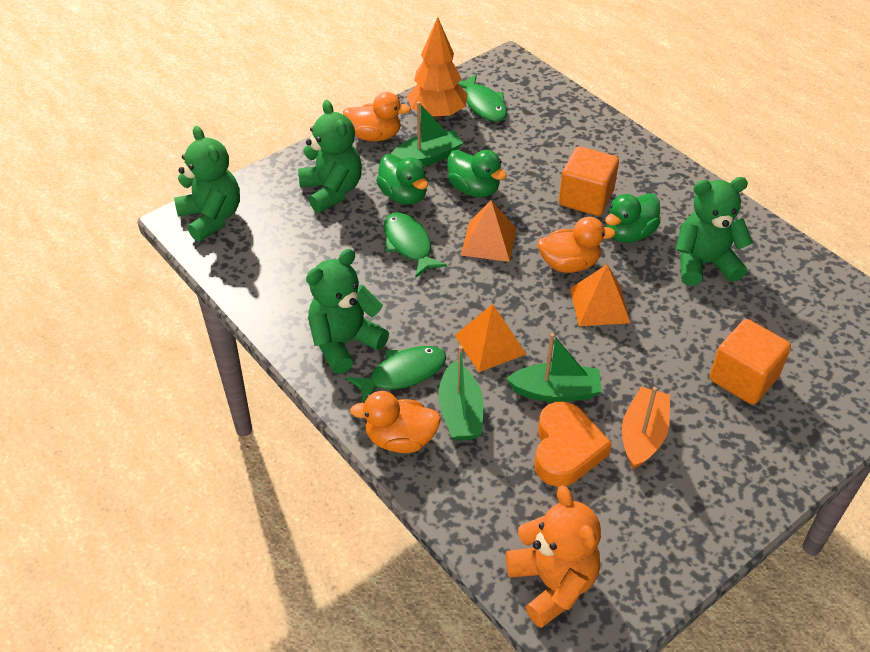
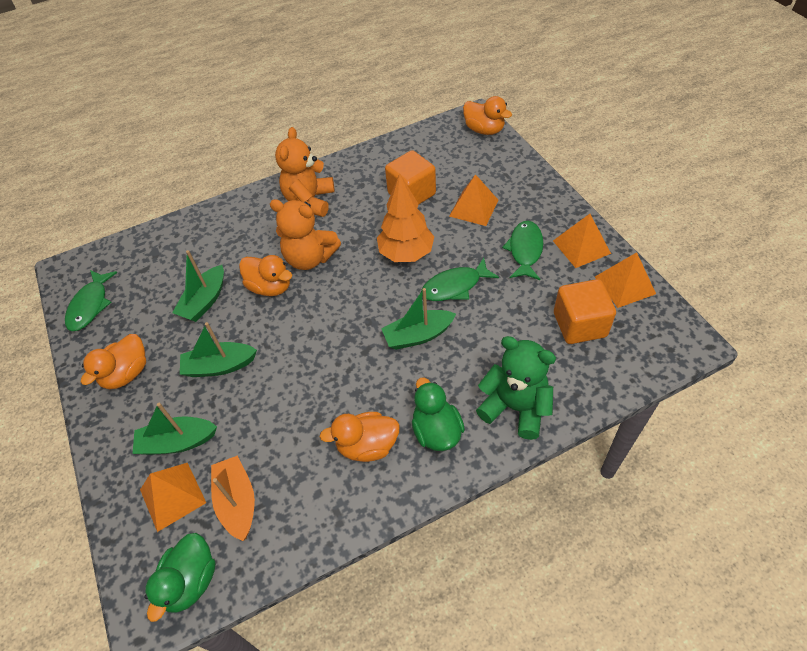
green boat: [391,101,463,166] [438,346,483,441] [506,333,602,402] = 3 -> [133,403,217,455] [172,250,224,322] [180,322,257,377] [381,288,456,350] = 4
green duck: [376,154,428,205] [447,150,507,197] [605,193,661,243] = 3 -> [145,533,216,622] [412,378,465,451] = 2
green teddy bear: [174,126,240,242] [298,100,362,213] [306,249,389,374] [676,177,753,286] = 4 -> [476,336,556,440] = 1
orange duck: [343,92,411,141] [350,391,441,453] [538,217,616,273] = 3 -> [81,334,146,389] [239,255,292,296] [319,412,400,462] [463,96,512,135] = 4
orange heart: [534,401,612,487] = 1 -> none = 0
orange pyramid: [454,304,526,372] [461,200,516,262] [570,264,631,326] = 3 -> [140,463,206,532] [449,174,499,226] [553,214,611,268] [595,252,656,308] = 4
orange teddy bear: [506,486,601,628] = 1 -> [270,199,341,270] [275,127,335,217] = 2

